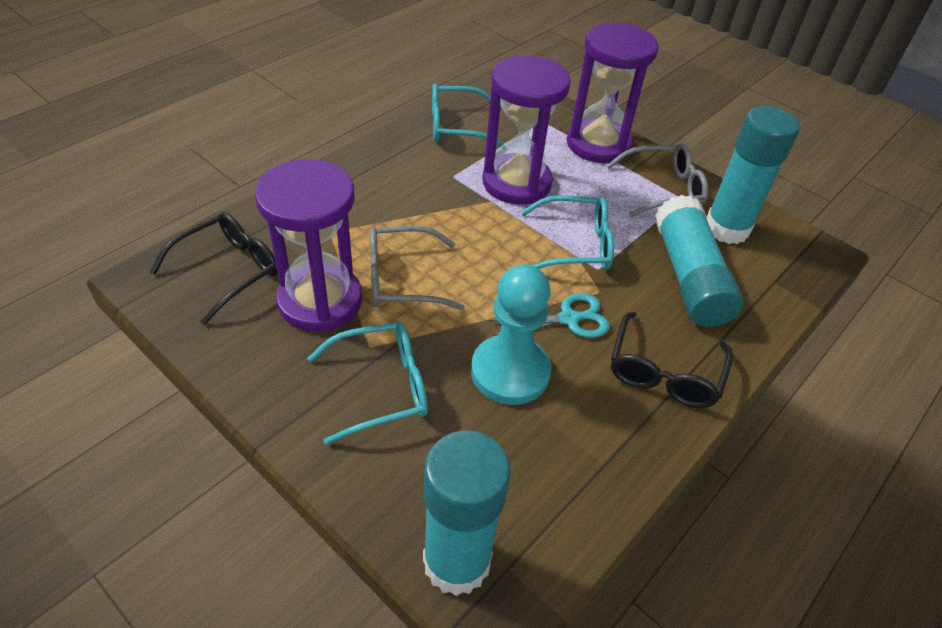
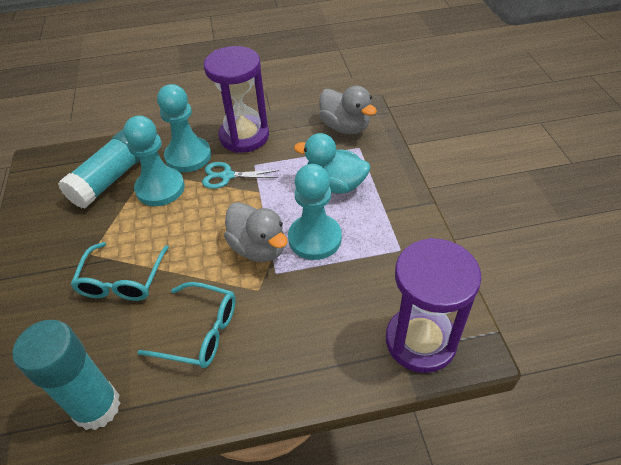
black glasses: [150,212,278,325] [611,312,733,408] = 2 -> none = 0
grey duck: none = 0 -> [224,202,287,262] [319,86,377,134] = 2
grey glasses: [370,226,465,310] [607,143,708,217] = 2 -> none = 0
purple hourglass: [255,159,362,332] [482,55,571,205] [567,23,659,163] = 3 -> [204,46,269,153] [386,238,482,373] = 2
turquoise duck: none = 0 -> [294,133,370,194] = 1
turquoise glasses: [307,322,428,445] [432,84,505,147] [521,195,614,270] = 3 -> [71,242,169,301] [137,282,236,368] = 2
turquoise glue stick: [423,430,511,596] [655,195,743,327] [706,106,800,244] = 3 -> [13,320,121,430] [58,128,140,208] = 2
turquoise pawn: [471,264,551,405] = 1 -> [124,116,185,206] [157,84,211,172] [288,164,342,260] = 3

